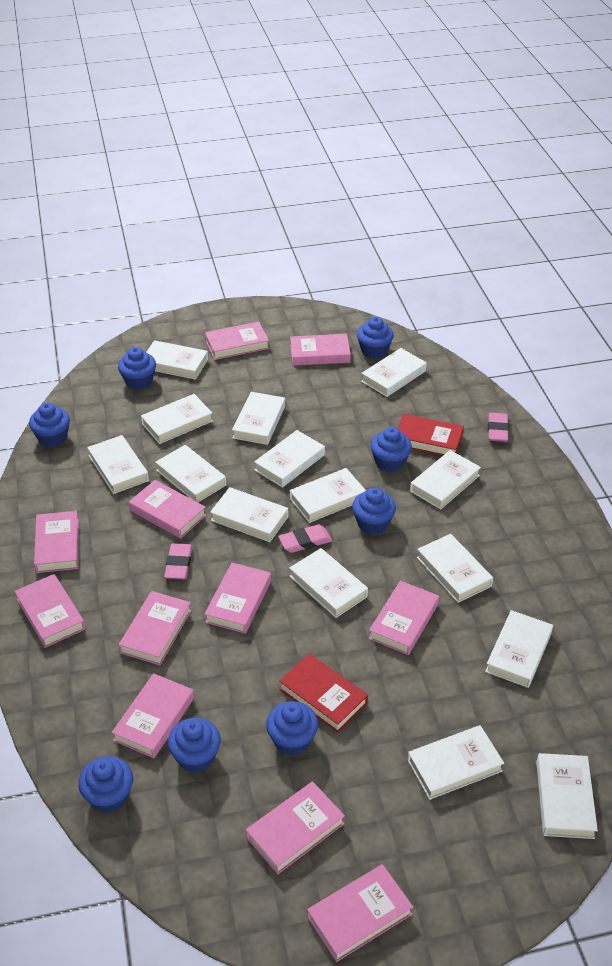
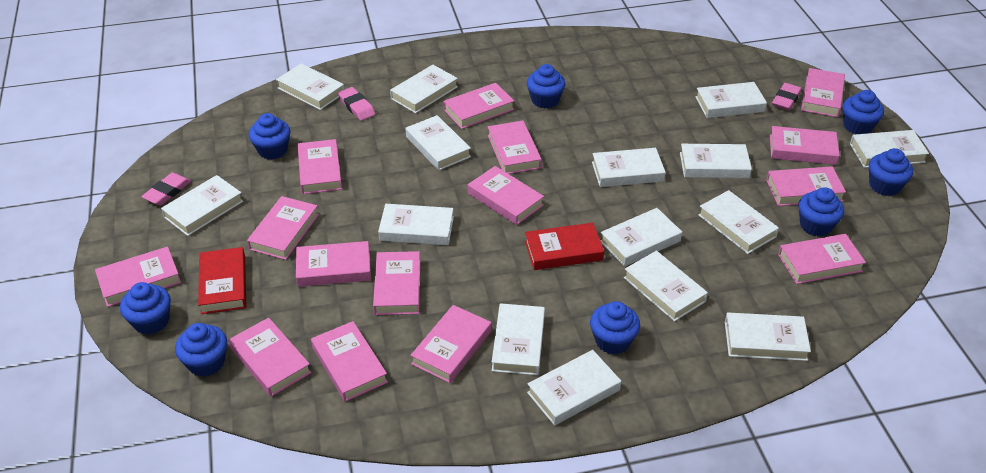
pink book: [14,574,86,648] [34,511,79,573] [112,673,194,758] [119,591,191,665] [129,480,206,539] [204,563,271,634] [205,322,269,360] [246,781,345,874] [290,334,351,366] [307,864,413,962] [368,581,439,655] = 11 -> [95,246,181,307] [229,318,311,397] [247,196,319,260] [296,241,371,287] [298,139,342,194] [311,321,388,402] [373,251,420,315] [410,305,491,383] [443,83,514,129] [468,166,544,225] [488,121,542,174] [766,166,846,206] [770,126,840,165] [778,234,866,284] [801,68,845,117] = 15

